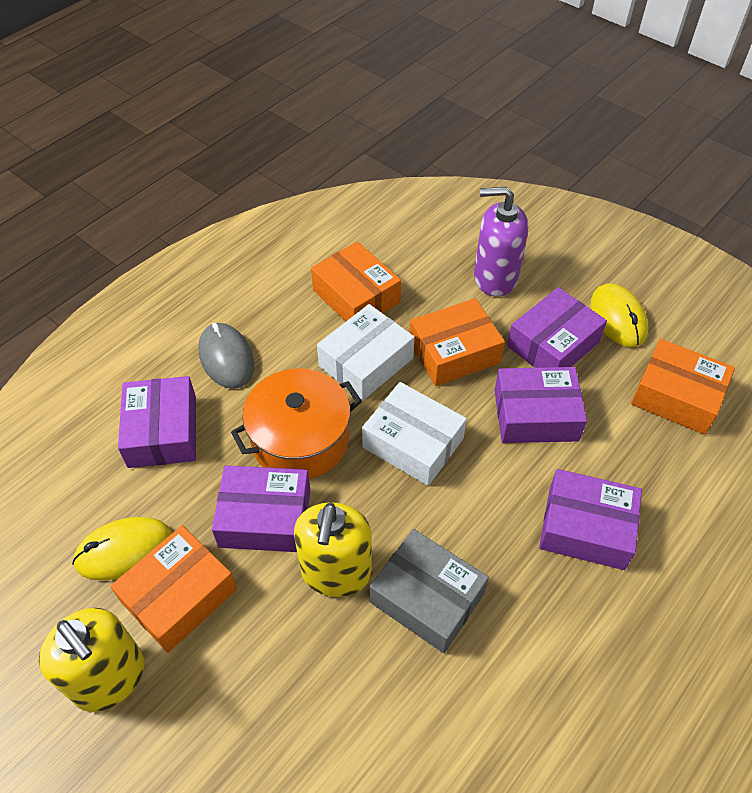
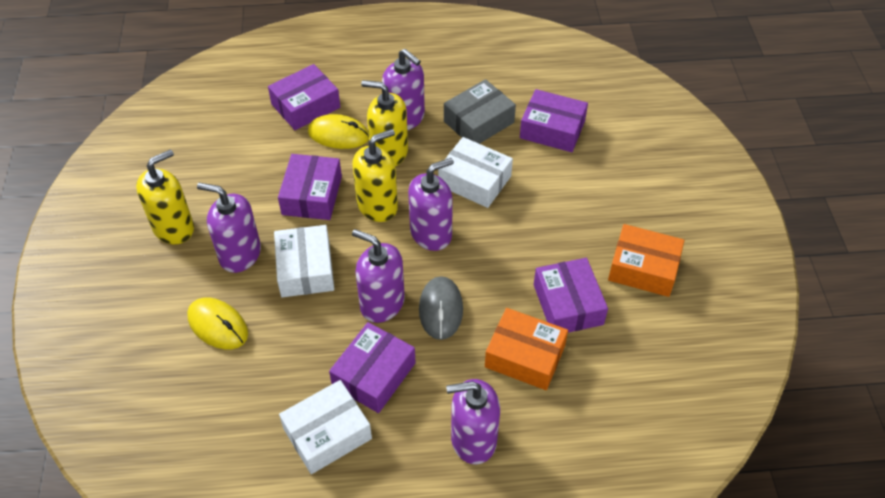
orange box: [110,525,237,653] [311,242,401,322] [410,298,505,386] [631,339,735,435] = 4 -> [485,308,568,390] [608,224,684,297] = 2
orange pot: [231,369,362,479] = 1 -> none = 0
purple soap dispenser: [474,187,528,297] = 1 -> [197,183,261,273] [352,229,405,323] [382,49,425,130] [408,158,454,251] [446,379,500,464] = 5
white box: [317,304,415,400] [362,382,467,486] = 2 -> [274,225,334,297] [279,380,372,474] [438,137,513,208] = 3
yellow soap dispenser: [39,608,144,712] [294,502,372,597] = 2 -> [136,149,194,244] [352,129,398,222] [361,80,408,167] = 3

